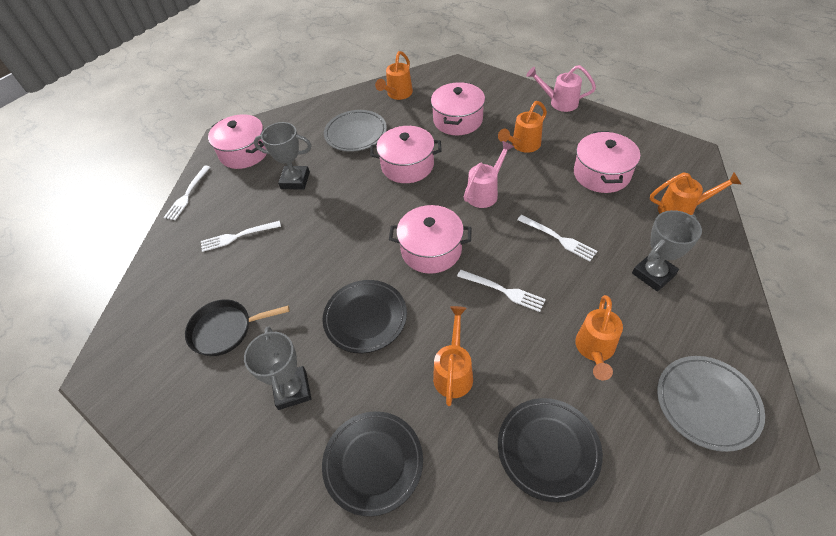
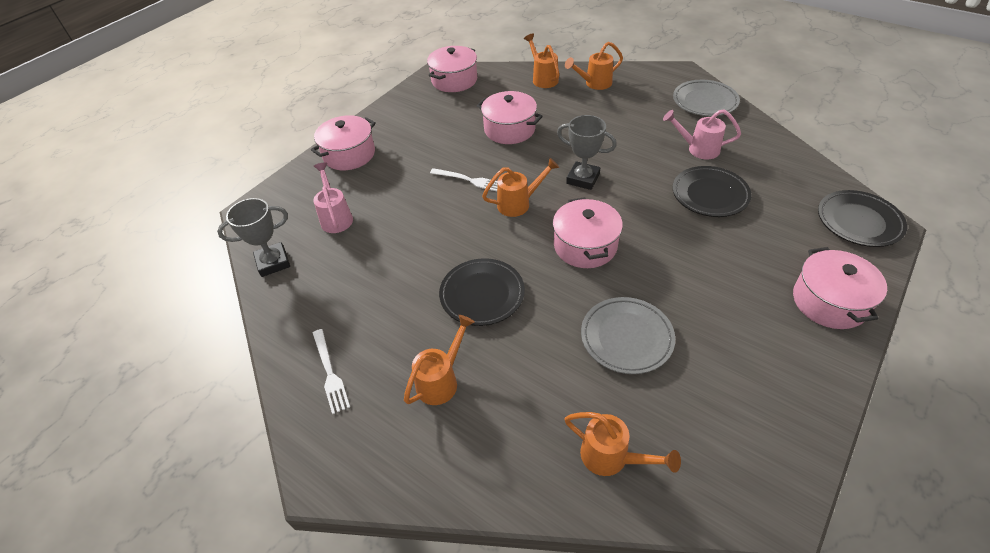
black pan: [185,300,290,356] = 1 -> none = 0
grey trophy: [244,326,311,410] [254,122,312,190] [632,210,702,291] = 3 -> [217,198,290,277] [557,115,617,190] = 2
white fork: [164,165,210,220] [201,221,281,252] [457,270,546,312] [517,215,598,261] = 4 -> [313,329,350,414] [430,168,497,191] = 2

